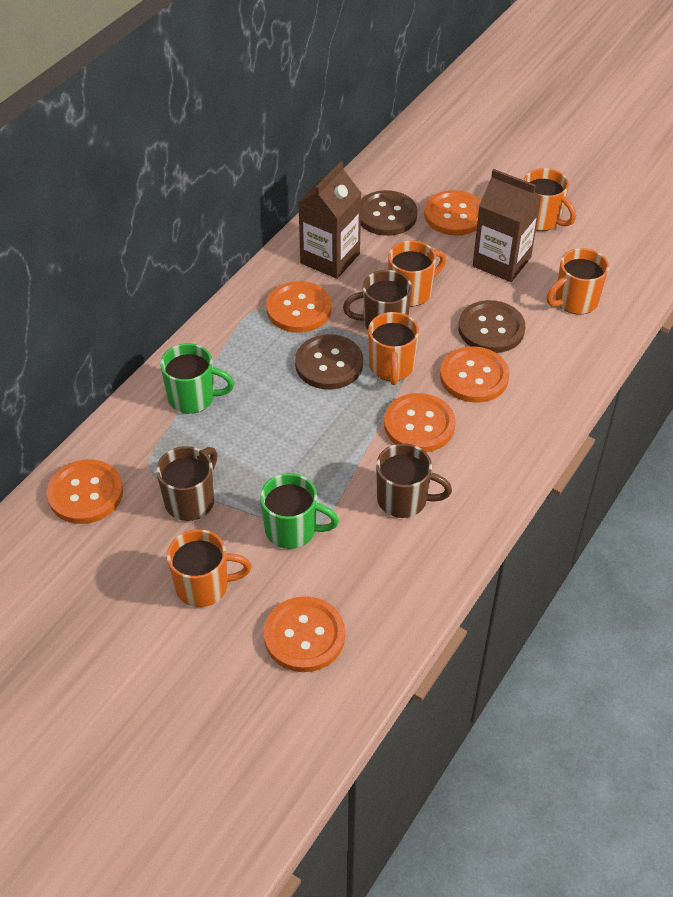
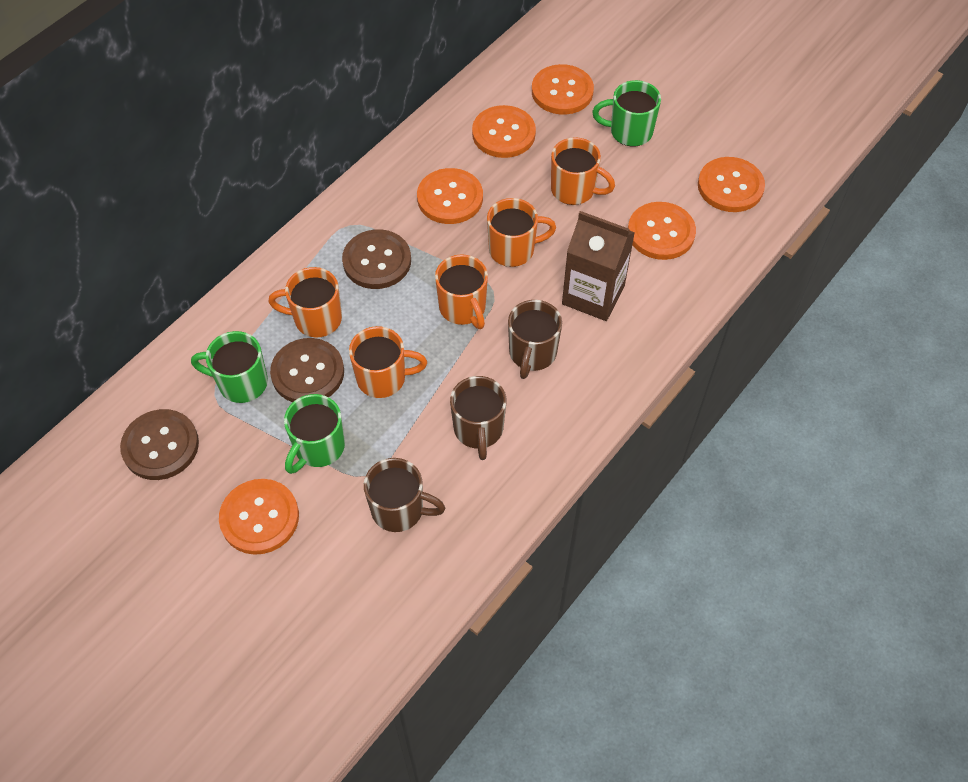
brown carton: [298,161,361,279] [473,169,541,282] = 2 -> [562,211,635,321] = 1
green mug: [160,343,234,414] [260,473,339,549] = 2 -> [191,331,268,403] [284,394,345,474] [592,80,661,147] = 3

